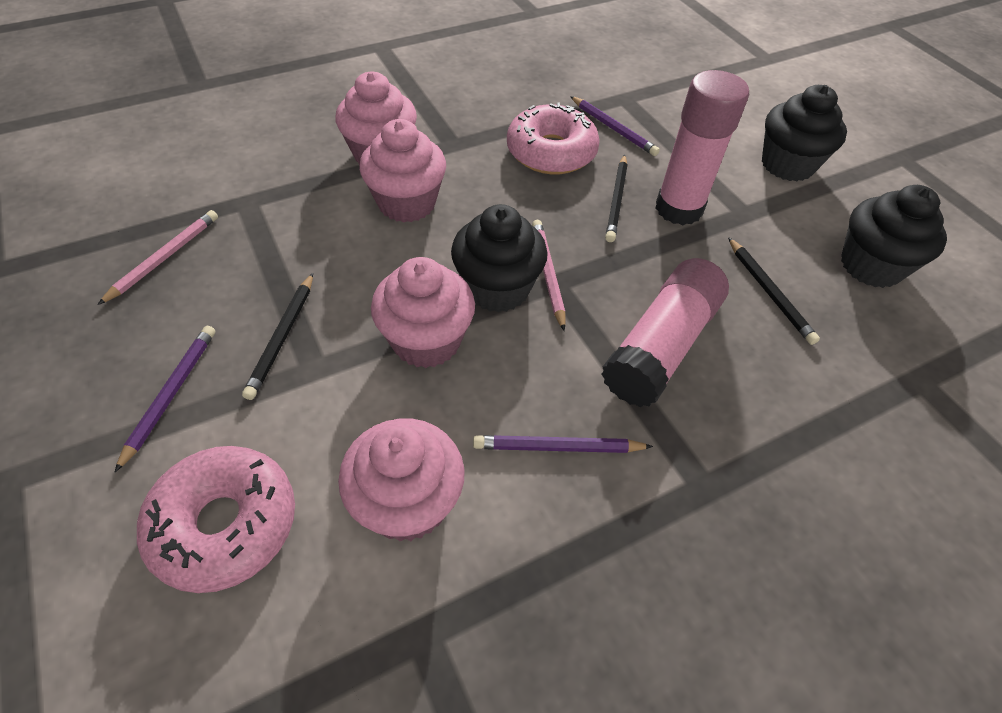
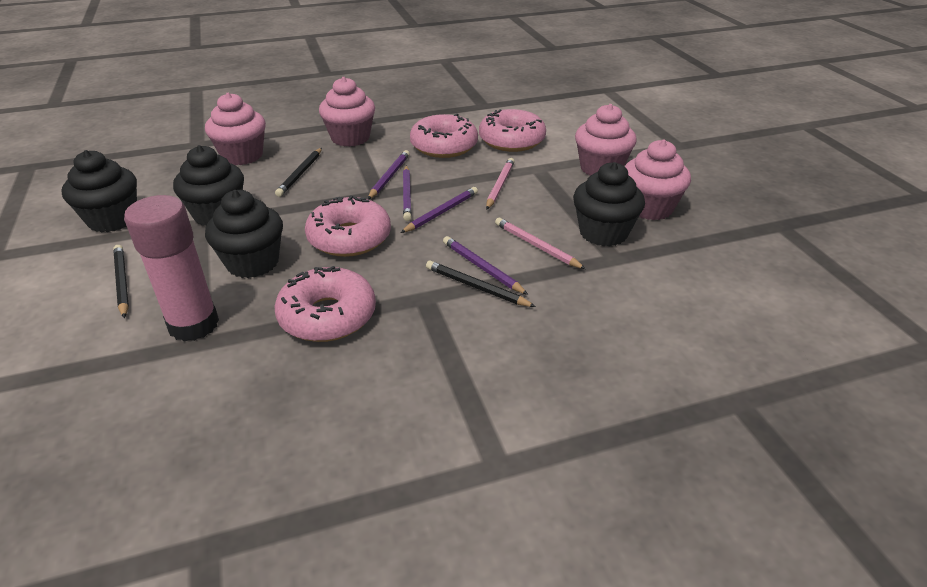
black cupcake: [451,204,548,312] [762,85,847,181] [841,185,947,288] = 3 -> [61,150,137,233] [173,145,244,226] [205,190,283,278] [573,162,645,246] = 4
pink donut: [137,446,295,593] [507,102,600,174] = 2 -> [274,266,376,342] [305,195,391,257] [410,113,478,158] [479,109,546,152] = 4
pink glue stick: [601,258,729,407] [656,70,749,225] = 2 -> [124,195,219,342] = 1
purple pencil: [115,326,215,472] [473,435,653,453] [570,96,660,156] = 3 -> [368,150,410,200] [401,187,478,233] [403,165,412,221] [443,236,528,295] = 4

